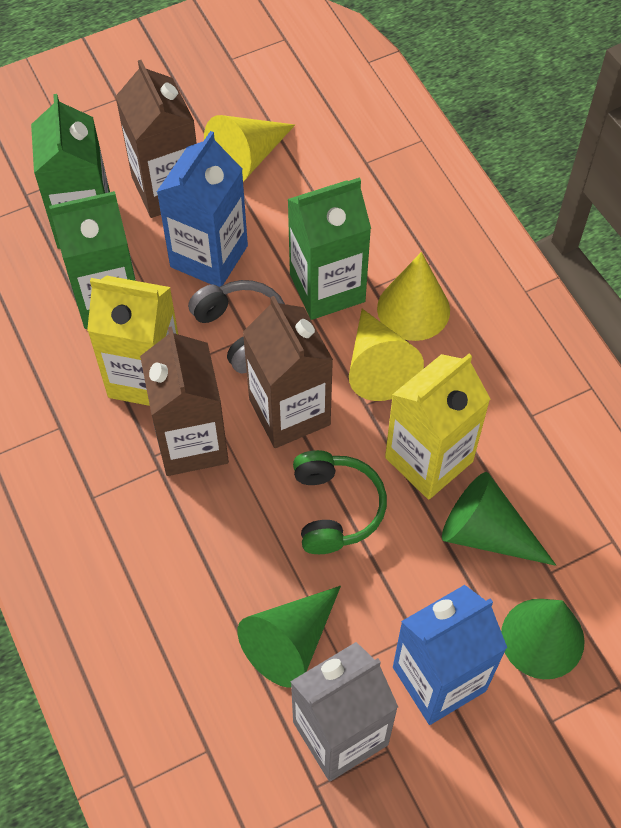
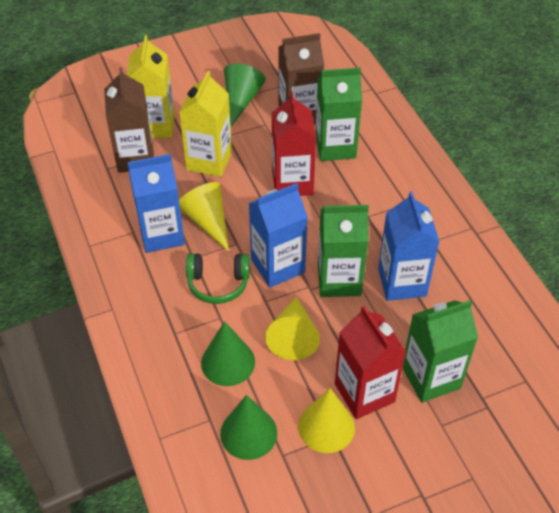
blue carton: [157,131,248,287] [393,585,507,725] = 2 -> [127,154,185,253] [248,183,308,288] [378,192,440,301] = 3
brown carton: [115,60,197,218] [140,327,229,476] [243,296,333,448] = 3 -> [104,67,154,173] [278,33,324,124] = 2
grey carton: [290,642,398,781] = 1 -> none = 0
grey headphones: [188,280,285,373] = 1 -> none = 0
red carton: none = 0 -> [272,92,316,196] [335,306,406,419] = 2

